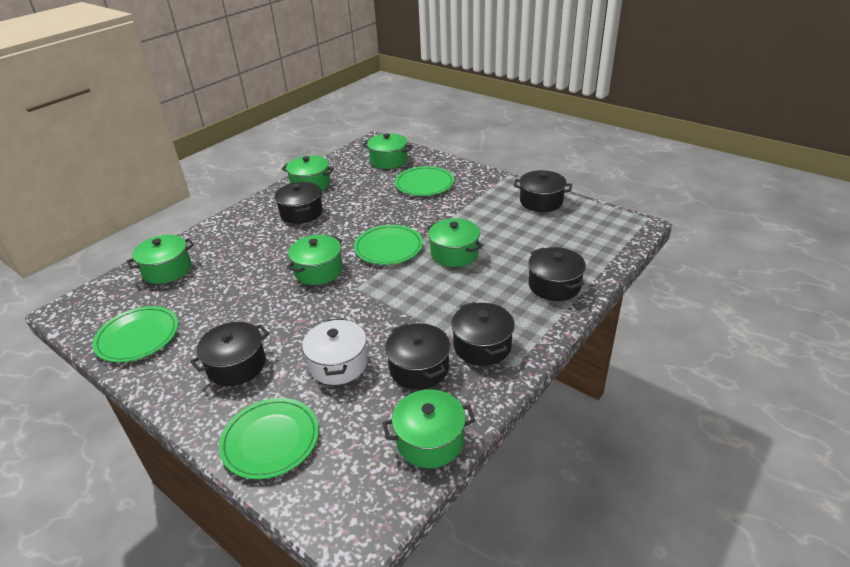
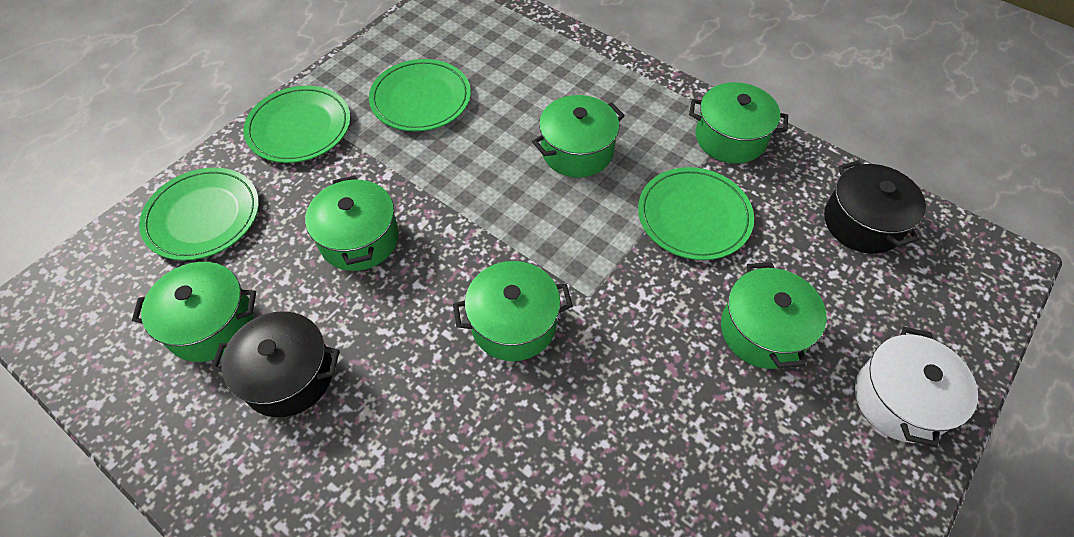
black pot: [190,322,269,386] [275,182,323,224] [385,323,450,390] [451,302,515,366] [513,170,572,212] [528,247,586,301] = 6 -> [211,311,340,417] [824,160,926,254] = 2

